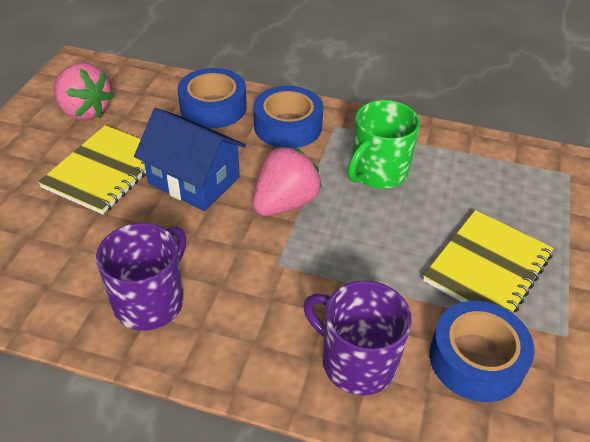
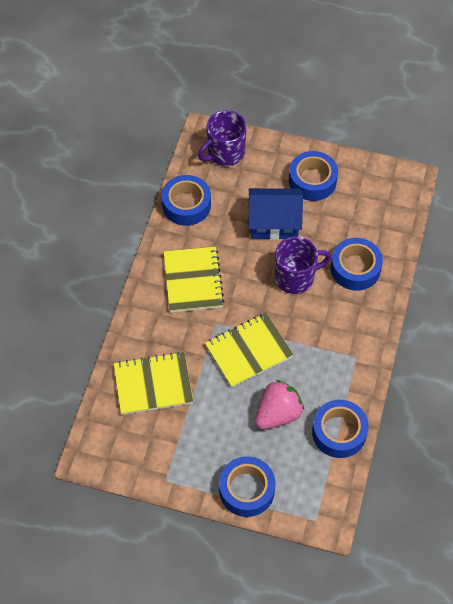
blue tape: [177,68,247,128] [254,86,324,148] [429,301,535,402] = 3 -> [162,175,211,226] [219,456,276,517] [289,151,338,201] [312,400,368,458] [331,238,383,291] = 5
green mug: [347,100,420,189] = 1 -> none = 0
pink strawberry: [53,63,114,120] [253,146,322,216] = 2 -> [255,380,304,429] = 1
yellow notebook: [38,125,146,214] [423,210,554,313] = 2 -> [114,352,193,415] [164,247,224,313] [205,313,294,388] = 3

